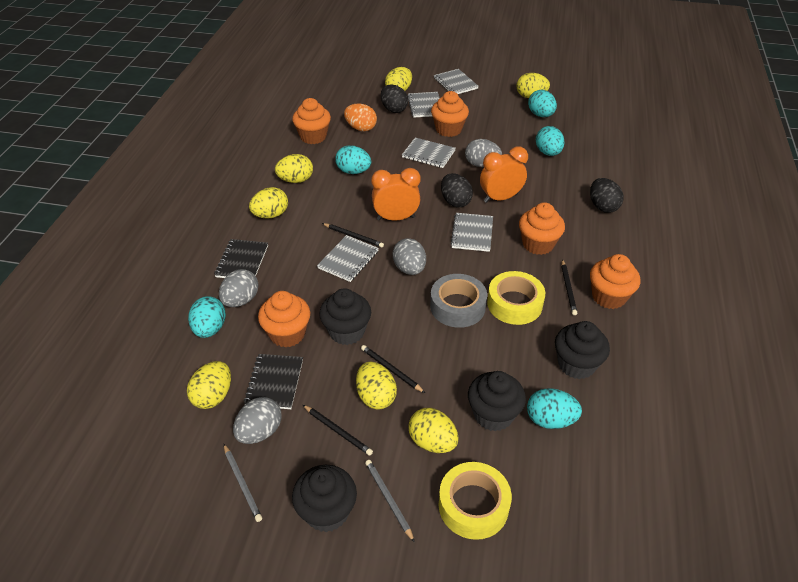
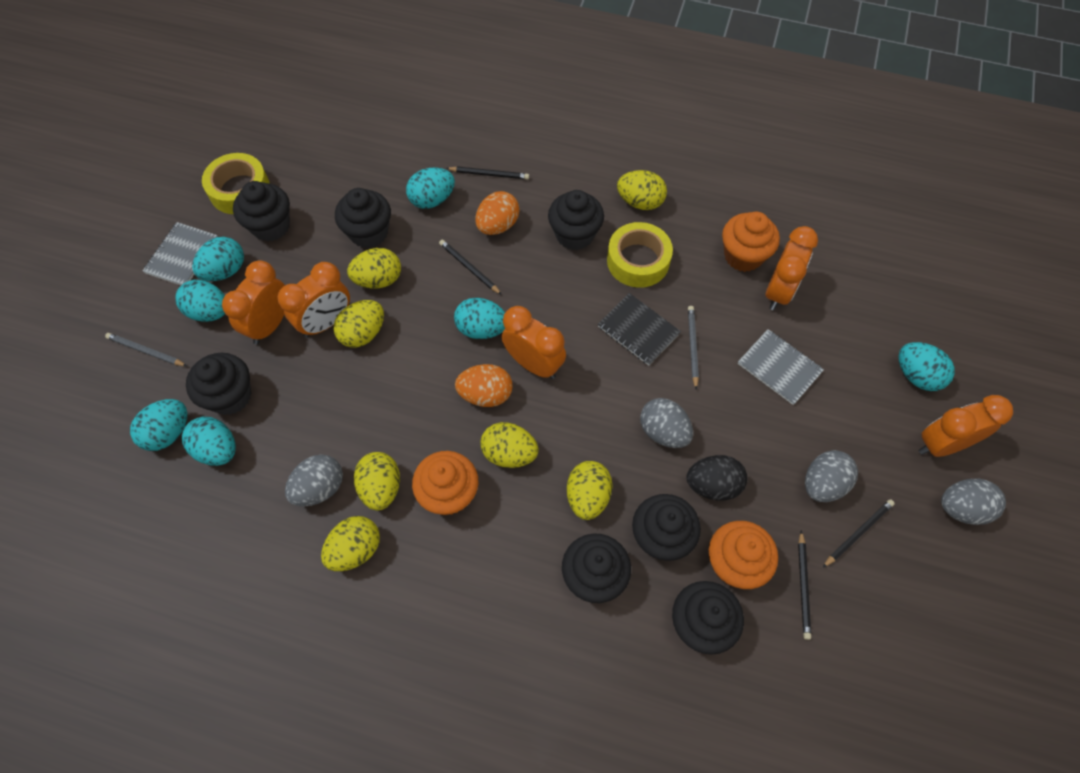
black cupcake: [292,465,357,532] [319,288,371,345] [468,371,526,431] [555,321,610,379] = 4 -> [186,353,251,415] [233,181,290,242] [335,188,391,248] [548,190,604,250] [562,534,631,603] [632,494,701,561] [672,581,744,655] = 7
black egg: [381,85,408,113] [441,173,473,208] [590,178,623,213] = 3 -> [686,455,747,500] = 1
black notebook: [214,239,268,278] [244,354,303,409] = 2 -> [598,293,681,366] = 1
grey notebook: [317,235,379,282] [402,138,456,168] [408,92,440,118] [434,69,479,94] [450,213,493,252] = 5 -> [143,222,218,285] [738,329,824,405] = 2
grey tape: [430,274,487,328] = 1 -> none = 0
orange clock: [371,168,421,221] [480,146,528,203] = 2 -> [222,260,285,345] [278,262,350,338] [502,306,566,379] [766,226,818,310] [919,395,1013,457] = 5
orange cupcake: [258,291,310,348] [292,98,331,144] [431,91,469,137] [519,202,565,255] [590,254,640,309] = 5 -> [412,451,478,515] [709,521,778,589] [722,212,780,272] = 3
orange egg: [344,104,377,131] = 1 -> [455,364,513,407] [475,191,520,235] = 2
turquoise egg: [188,296,226,338] [335,145,371,174] [527,388,582,429] [528,90,557,117] [536,126,564,156] = 5 -> [130,399,187,451] [175,280,225,322] [182,417,236,466] [192,237,244,281] [406,167,455,209] [454,298,505,339] [898,342,955,391] = 7

